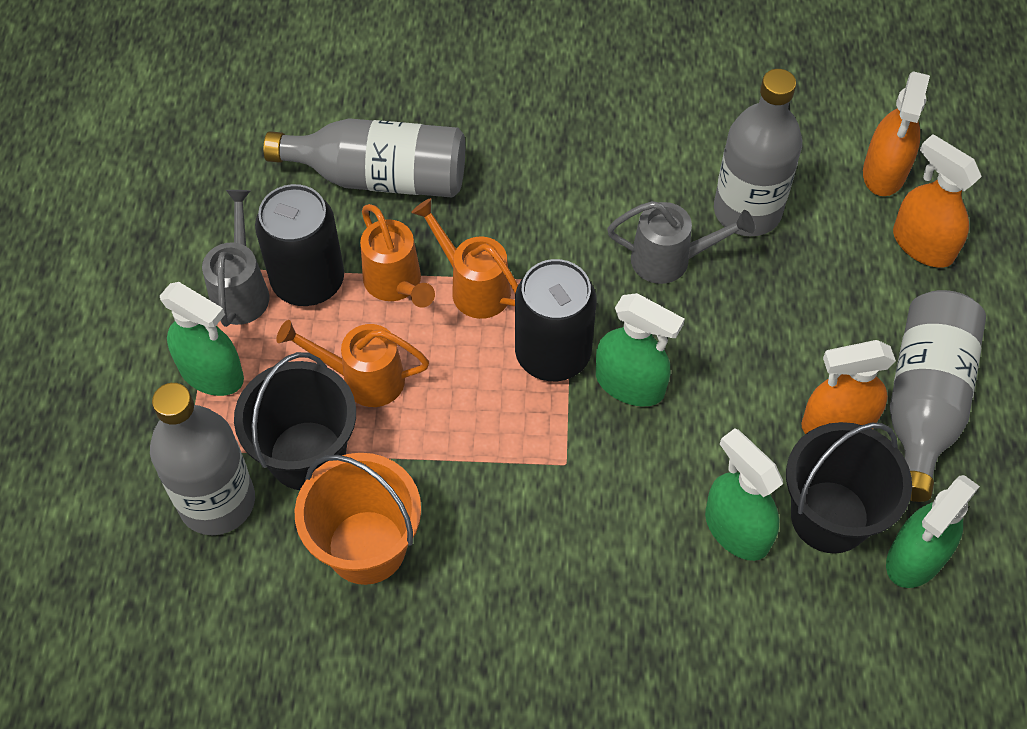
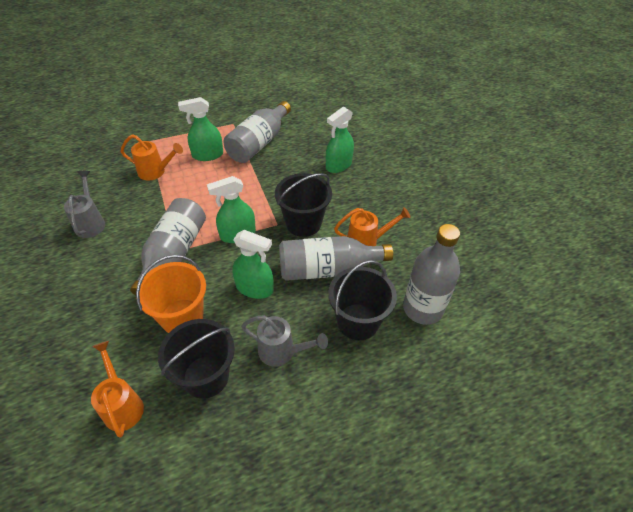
black bucket: [234,352,356,490] [786,422,912,554] = 2 -> [158,319,235,399] [275,173,332,237] [328,260,397,340] = 3
black can: [255,184,344,306] [515,259,596,381] = 2 -> none = 0
orange spray bottle: [801,340,896,434] [863,71,930,196] [893,134,982,268] = 3 -> none = 0

